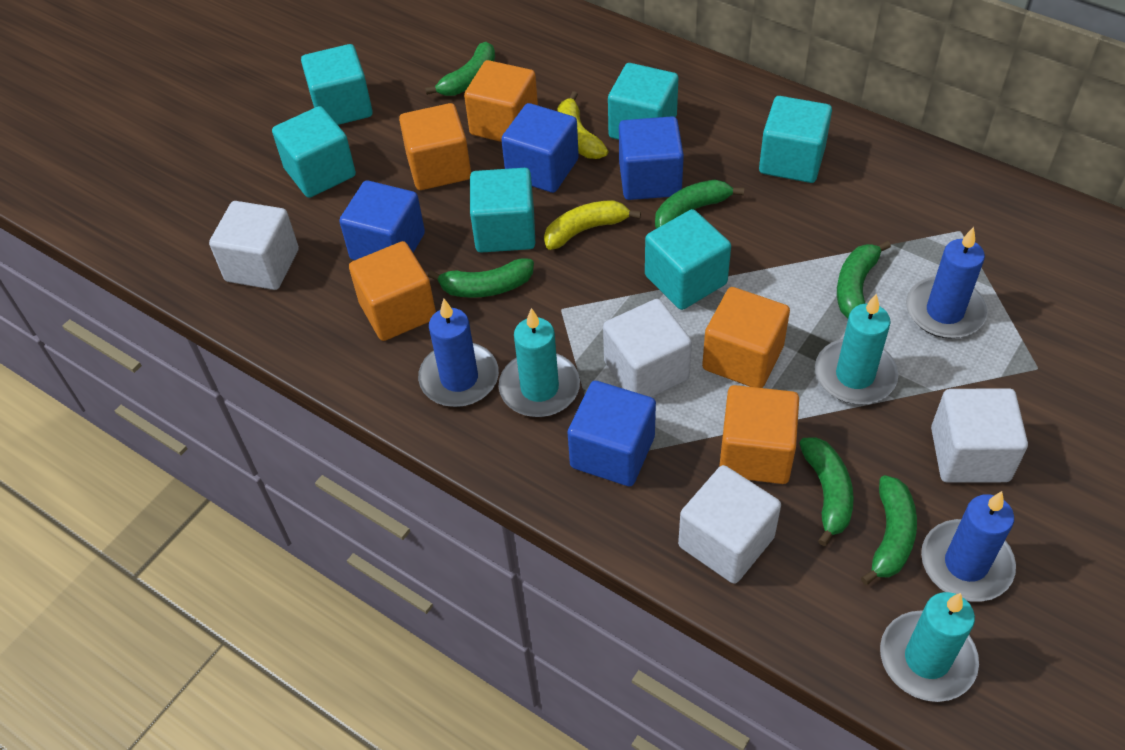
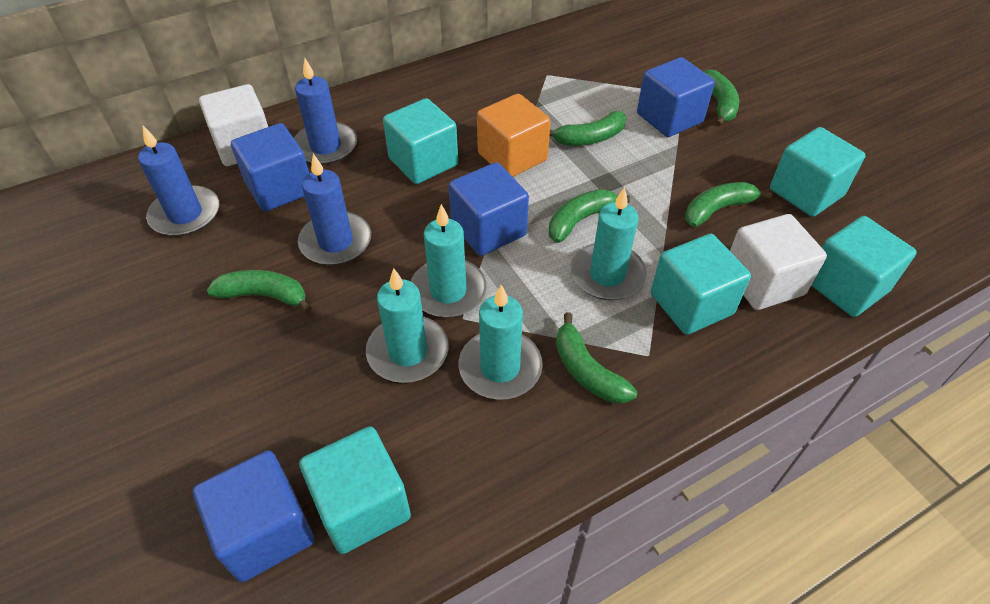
orange cube: [349,241,436,341] [399,103,471,190] [464,60,538,142] [702,287,790,388] [719,385,799,484] = 5 -> [477,94,551,177] = 1
turquoise candle: [499,308,580,417] [815,294,899,404] [880,592,979,702] = 3 -> [366,268,449,383] [410,204,487,318] [459,285,543,400] [571,187,647,300] = 4
turquoise cube: [272,106,356,198] [301,44,373,125] [470,168,535,253] [608,63,679,140] [645,209,731,310] [759,96,832,183] = 6 -> [299,426,411,554] [383,98,458,184] [651,234,751,335] [770,127,866,217] [811,216,917,317] = 5
white cube: [209,201,299,290] [603,299,692,397] [678,465,781,584] [931,388,1028,483] = 4 -> [199,84,268,166] [730,214,827,310] = 2
yellow banana: [544,200,641,250] [558,91,608,159] = 2 -> none = 0

